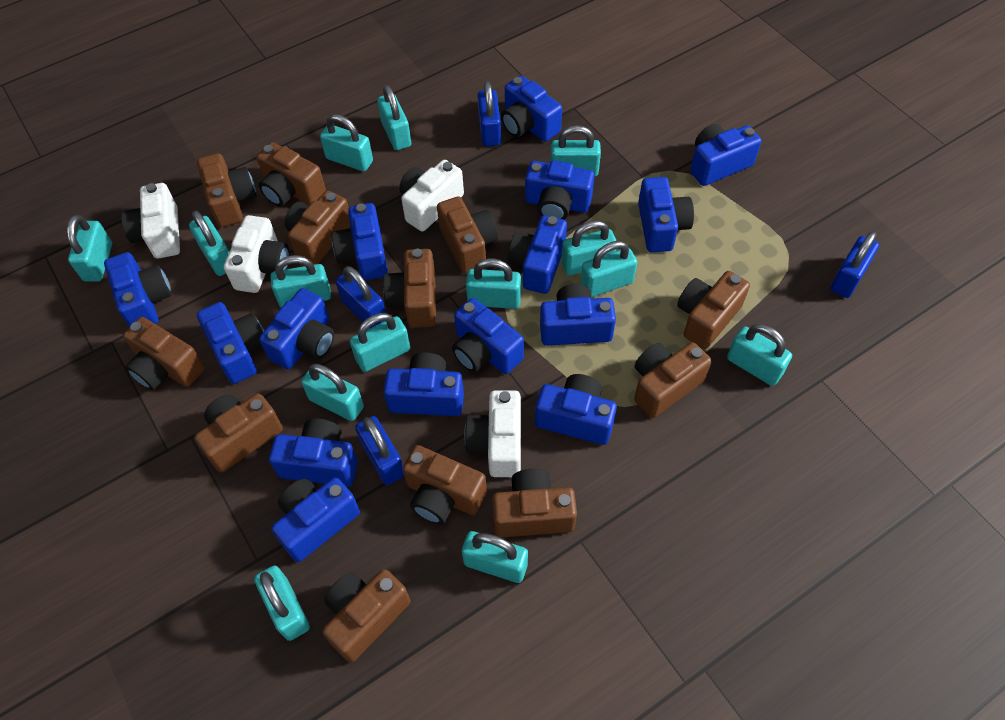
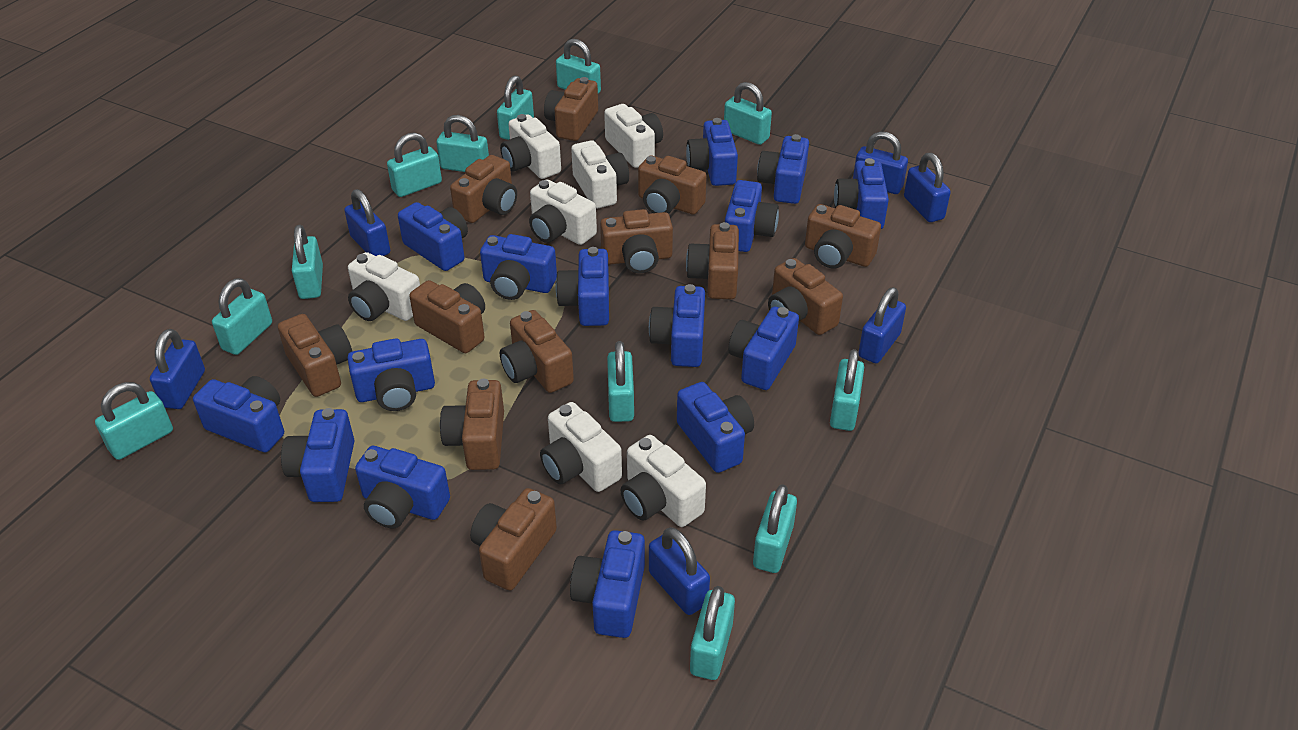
blue padlock: [336,266,386,329] [355,416,404,485] [478,81,501,147] [830,231,879,298] = 4 -> [150,329,205,409] [344,189,390,256] [649,527,710,615] [855,132,908,194] [858,287,906,363] [904,153,951,222] = 6
turquoise padlock: [67,215,112,282] [189,211,229,276] [254,566,310,641] [270,255,331,307] [301,364,364,421] [320,114,373,171] [350,313,410,372] [377,85,411,150] [462,531,528,583] [466,258,521,309] [550,125,601,177] [561,220,617,275] [580,241,637,297] [727,324,792,386] = 14 -> [95,382,173,460] [212,278,272,355] [292,225,323,299] [387,133,442,197] [437,115,489,172] [497,75,534,140] [556,39,601,94] [607,341,634,422] [690,586,735,680] [724,82,772,145] [753,484,797,573] [830,349,864,431] = 12
white camera: [121,183,180,258] [224,215,290,293] [399,160,464,231] [464,390,521,477] = 4 -> [348,252,420,321] [500,114,561,179] [529,179,597,245] [540,402,622,492] [571,140,629,209] [604,104,663,168] [620,435,706,527] = 7

